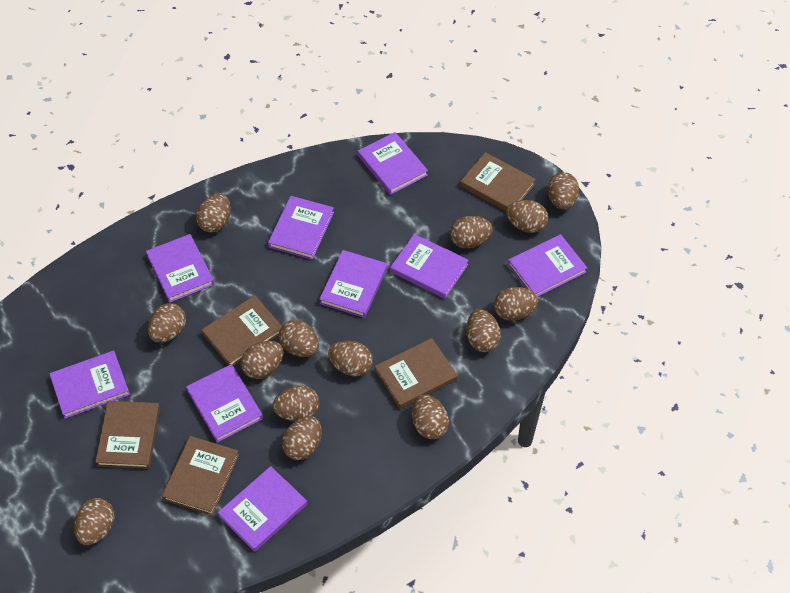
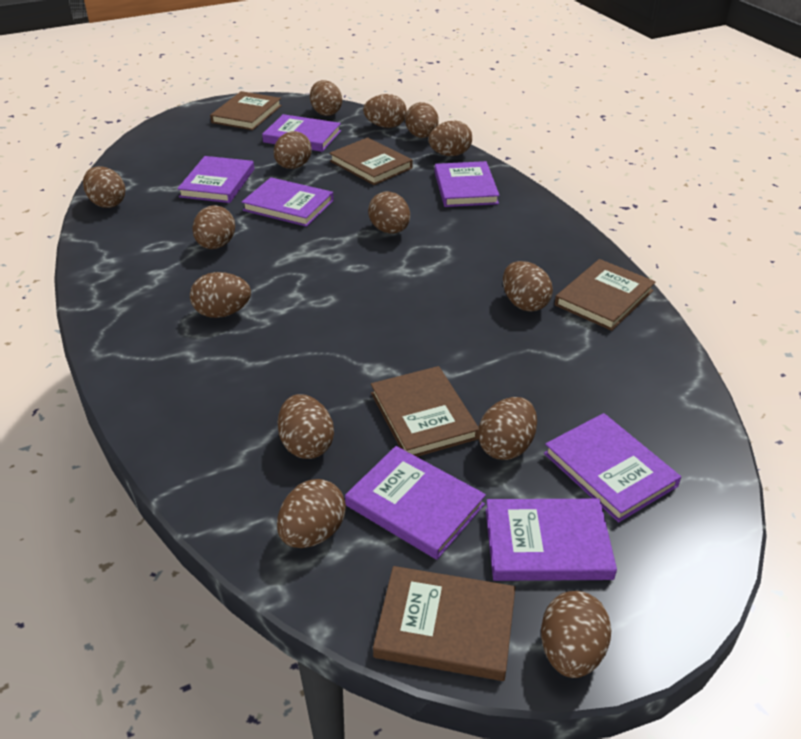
purple book: [49,351,130,419] [146,234,214,303] [186,364,263,443] [218,466,307,552] [268,196,334,260] [319,250,387,318] [358,132,428,195] [390,234,469,299] [508,234,587,297] = 9 -> [177,156,254,203] [242,177,334,227] [262,114,341,152] [345,446,486,560] [435,161,500,207] [486,499,617,581] [544,413,681,522] = 7

